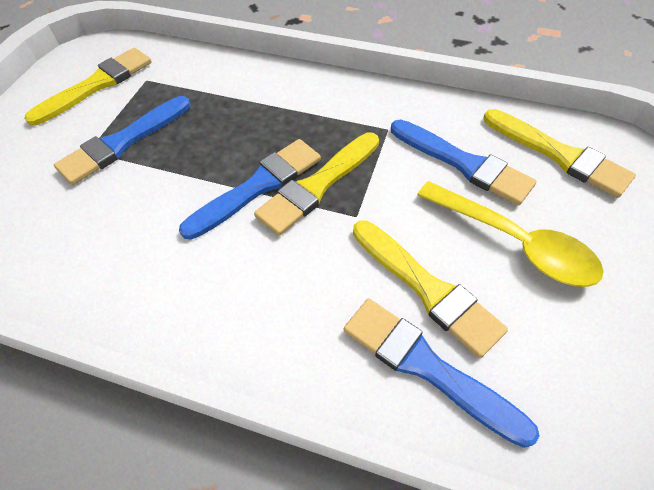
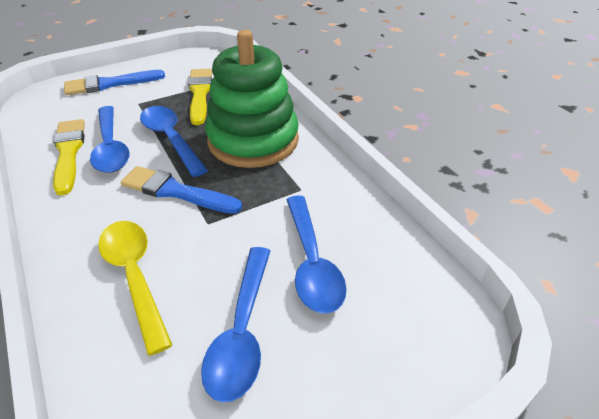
blue brush: [54,96,190,185] [179,139,321,240] [344,299,540,448] [391,120,537,206] = 4 -> [64,70,165,95] [121,166,242,214] = 2
blue spoon: none = 0 -> [90,106,130,173] [140,106,208,177] [201,247,270,403] [286,195,347,313] = 4
green stacking toy: none = 0 -> [205,30,299,168] = 1
yellow brush: [24,48,152,126] [254,133,379,236] [353,220,508,358] [483,109,636,198] = 4 -> [53,119,85,196] [188,69,212,125] = 2

